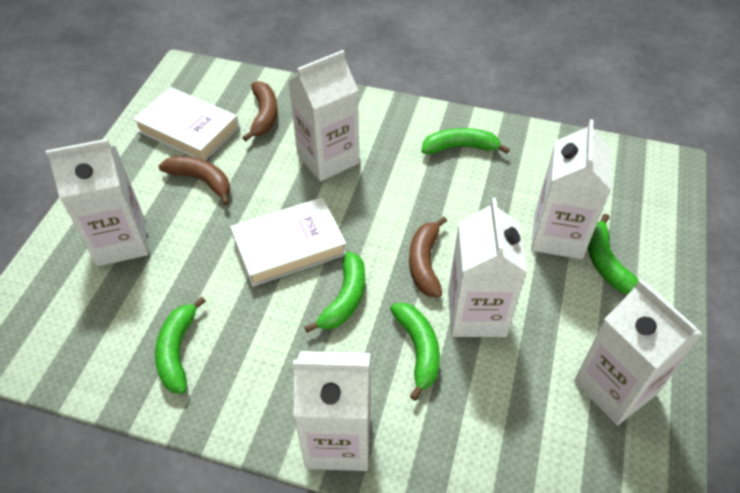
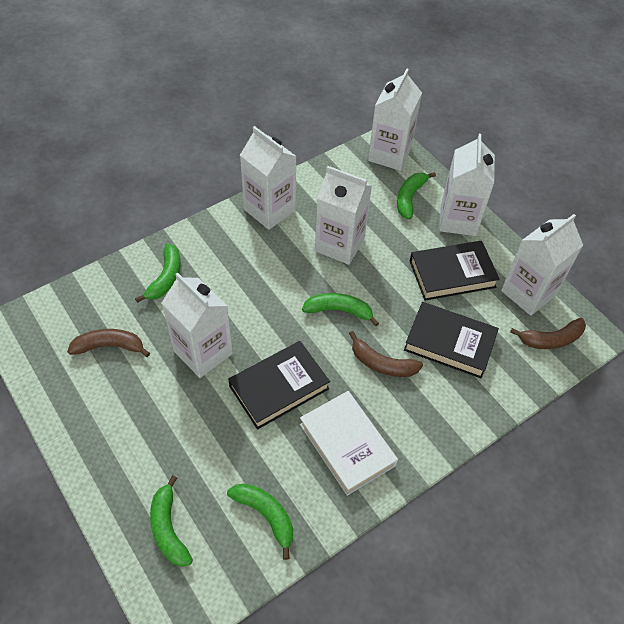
black book: none = 0 -> [228,341,330,430] [404,302,499,378] [410,241,500,300] = 3
white book: [133,87,239,161] [230,197,346,287] = 2 -> [300,391,398,496] = 1

